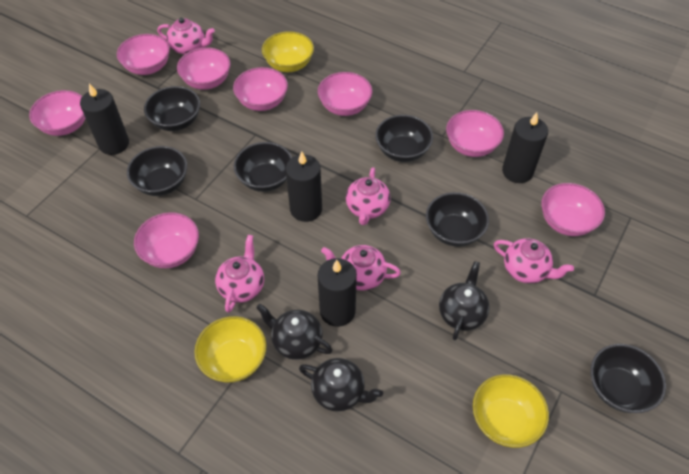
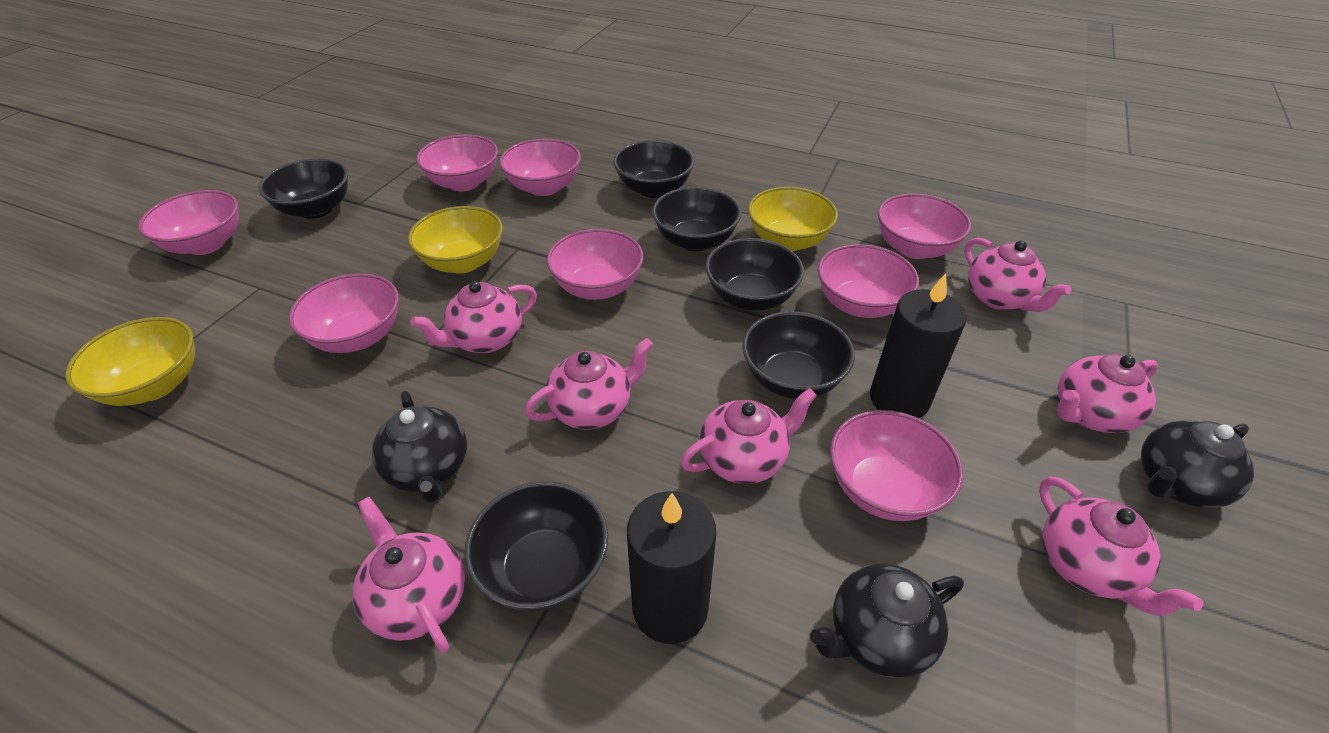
black candle: [80,83,129,155] [286,151,322,222] [317,258,357,327] [502,112,548,183] = 4 -> [627,491,716,644] [870,273,967,418] = 2
pink teapot: [157,18,215,55] [215,235,264,313] [321,245,401,291] [346,167,390,225] [494,238,574,284] = 5 -> [353,497,465,653] [410,281,537,353] [525,338,653,430] [680,388,817,484] [964,238,1071,312] [1039,477,1203,616] [1057,354,1158,433] = 7

